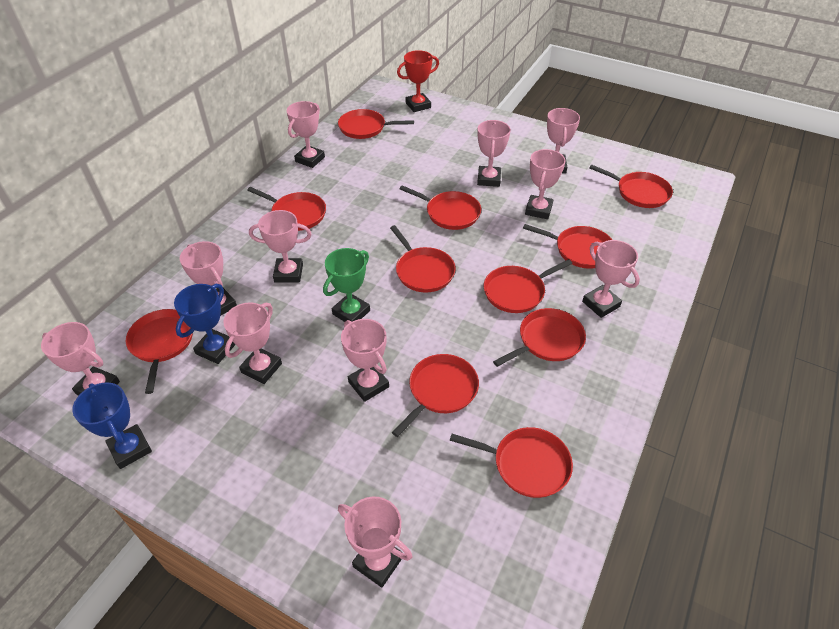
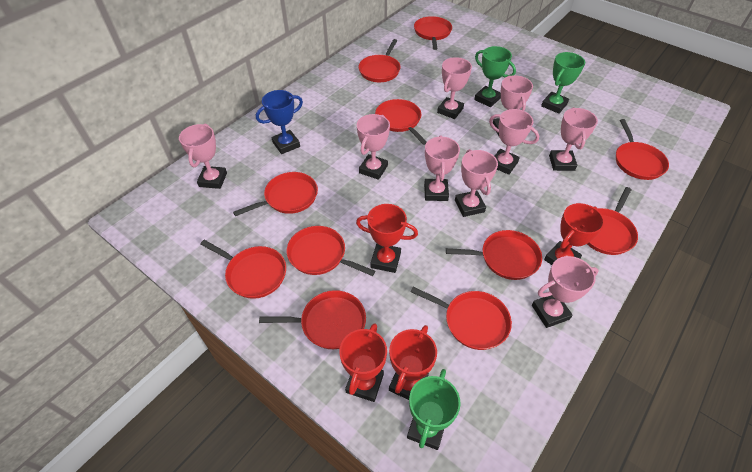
blue trophy: [72,382,152,469] [174,284,235,364] = 2 -> [256,90,303,154] = 1
green trophy: [323,248,370,322] = 1 -> [407,369,461,450] [474,46,516,107] [541,52,585,114] = 3
pink trophy: [41,322,120,396] [180,241,237,316] [223,303,282,384] [249,210,312,283] [287,101,325,168] [338,497,412,587] [341,319,389,402] [477,120,511,187] [525,149,566,219] [547,108,580,173] [582,240,640,318] = 11 -> [179,123,227,189] [357,114,390,180] [424,135,460,201] [437,57,472,119] [455,149,498,217] [489,109,539,175] [493,75,533,136] [532,256,599,328] [549,107,598,171] = 9
red trophy: [397,50,439,112] = 1 -> [339,323,387,402] [356,204,418,273] [389,325,437,400] [544,203,604,265] = 4

